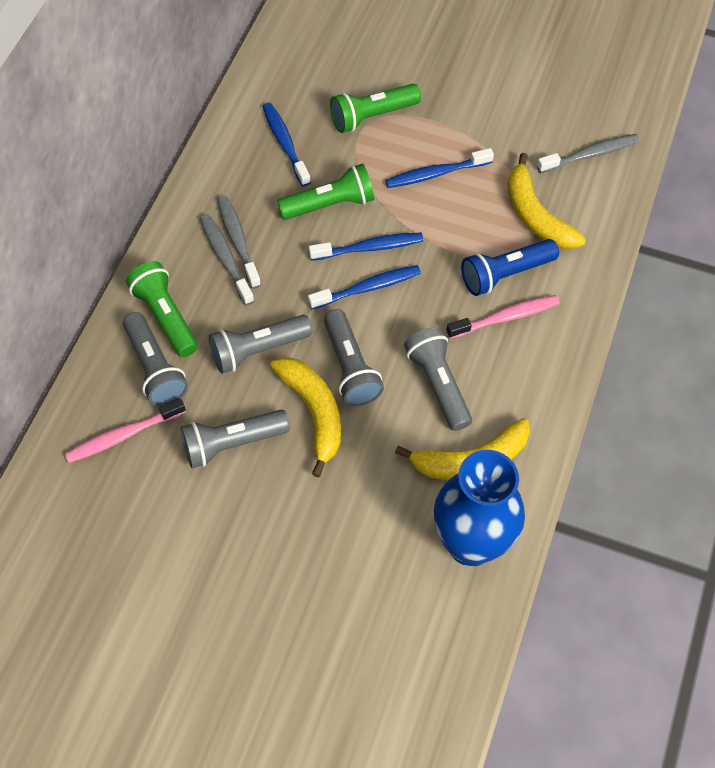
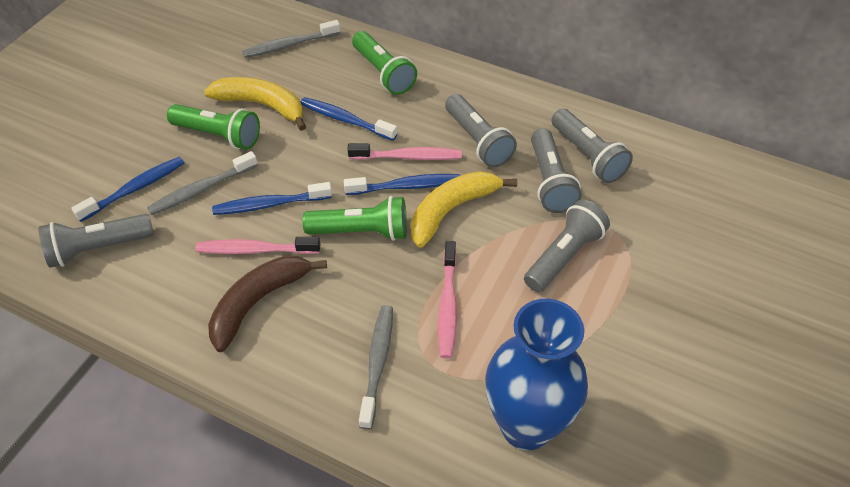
blue flashlight: [461,239,559,296] = 1 -> none = 0
brown banana: none = 0 -> [208,256,327,352] = 1
pink toothbrush: [65,398,186,463] [446,295,559,339] = 2 -> [195,237,320,254] [348,143,462,160] [438,241,457,358] = 3
yellow banana: [270,357,341,477] [395,418,530,480] [508,153,586,249] = 3 -> [204,77,306,131] [411,171,517,248] = 2

